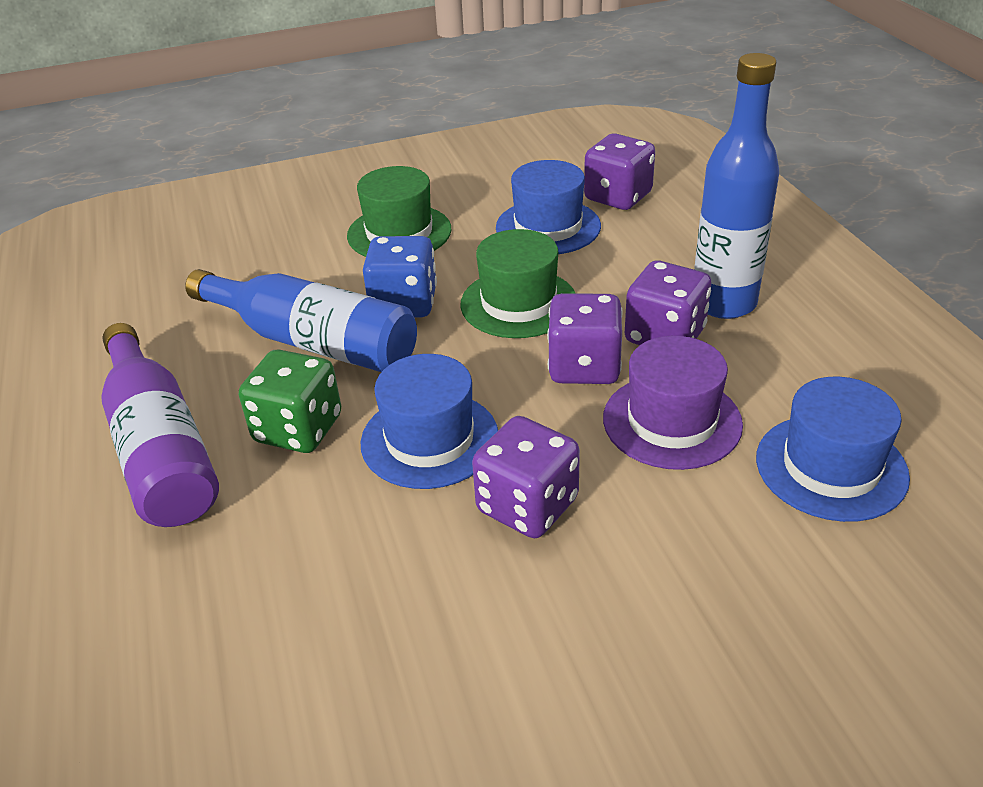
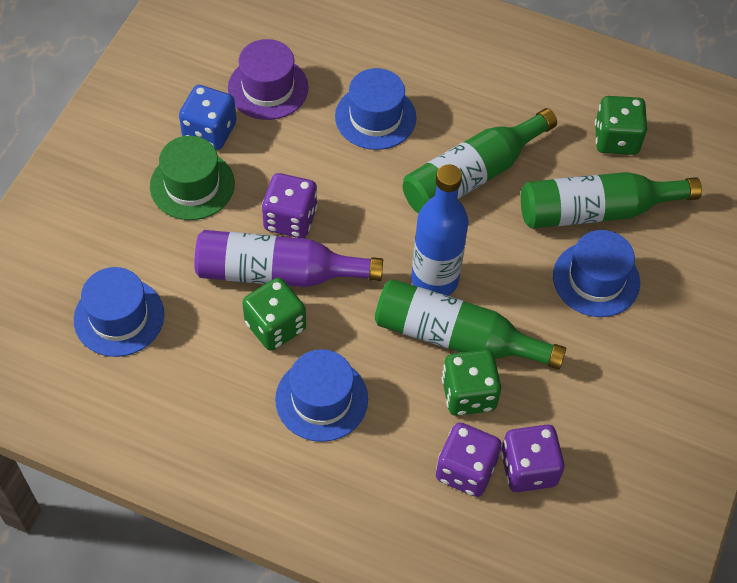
blue bottle: [185,269,417,372] [694,53,779,319] = 2 -> [411,164,468,296] = 1
blue hat: [361,354,498,489] [496,160,601,254] [756,376,910,522] = 3 -> [74,267,164,357] [275,349,368,442] [335,68,416,150] [553,230,640,317] = 4
green bottle: none = 0 -> [375,279,566,370] [403,108,557,214] [521,172,702,229] = 3
green dice: [239,349,341,453] = 1 -> [242,278,306,351] [442,350,501,416] [595,96,647,155] = 3
green hat: [347,166,452,257] [460,229,575,338] = 2 -> [150,136,235,220] = 1
purple dice: [472,416,580,538] [547,293,623,384] [584,133,655,210] [625,261,712,345] = 4 -> [262,173,317,238] [436,422,502,497] [501,425,565,492] = 3

